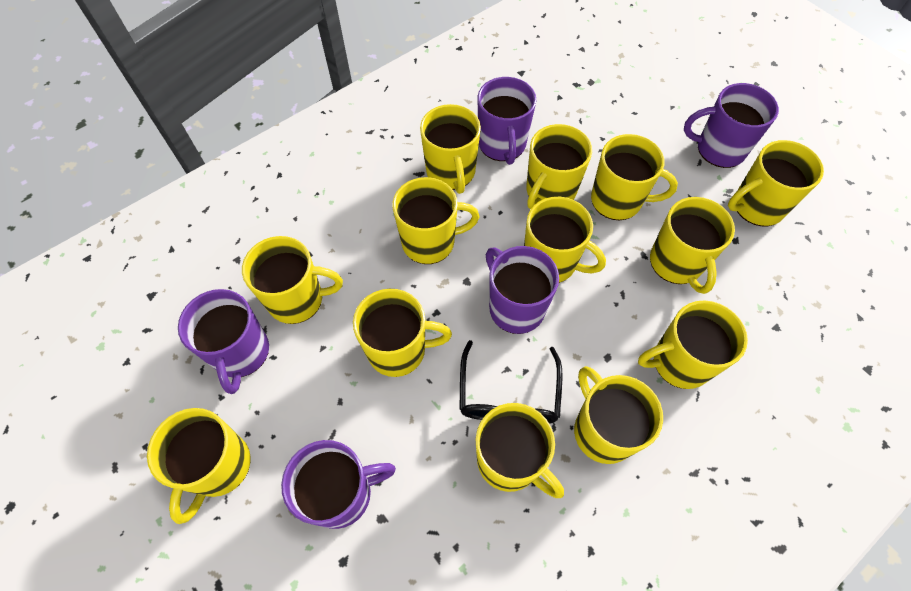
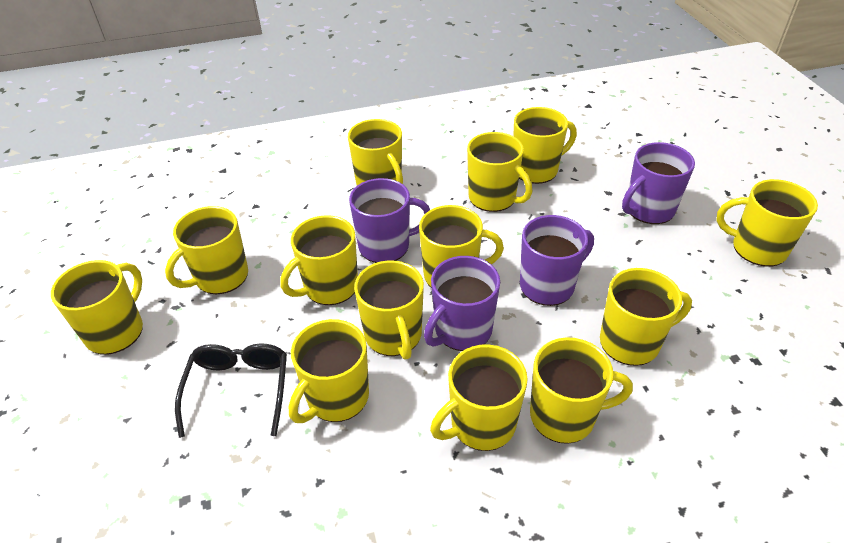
purple mug: [178,289,269,394] [281,440,396,529] [477,77,536,165] [486,246,559,334] [684,83,779,168] = 5 -> [349,178,430,263] [424,256,500,351] [520,215,594,306] [622,142,695,224] = 4

